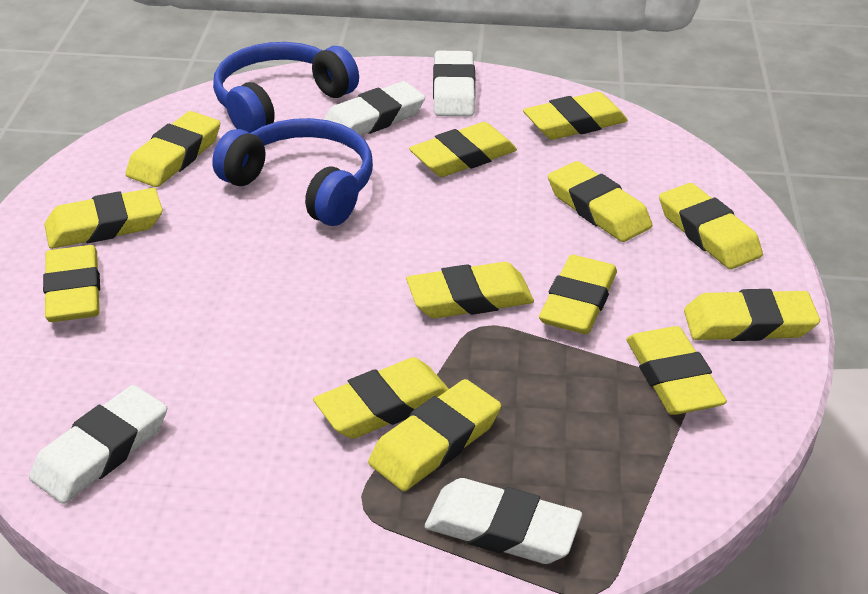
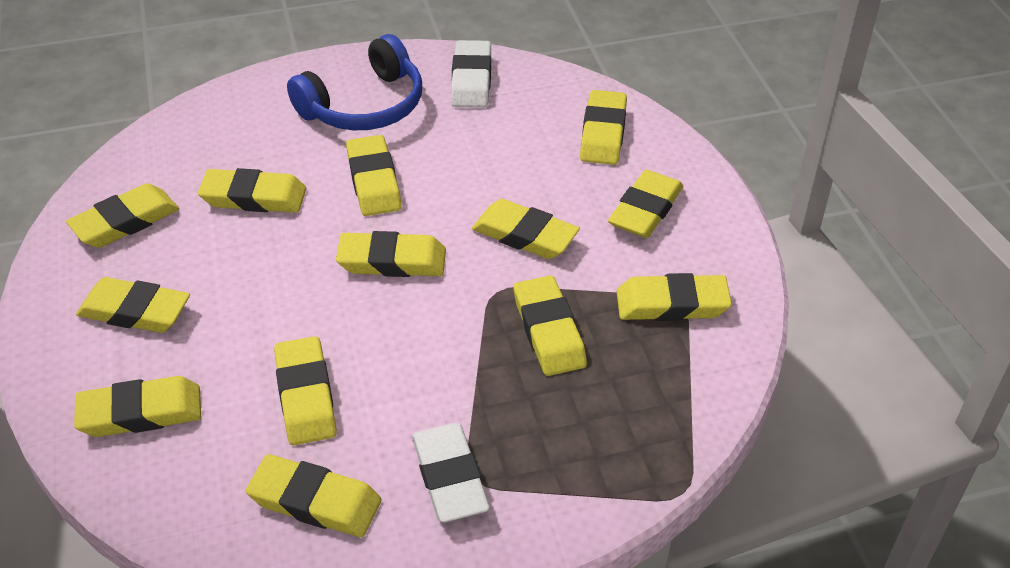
blue headphones: [212,118,373,226] [213,42,359,133] = 2 -> [287,34,422,130] = 1
white eraser: [29,385,167,504] [324,81,425,136] [425,478,582,564] [433,51,475,116] = 4 -> [412,423,490,522] [451,40,491,108] = 2

